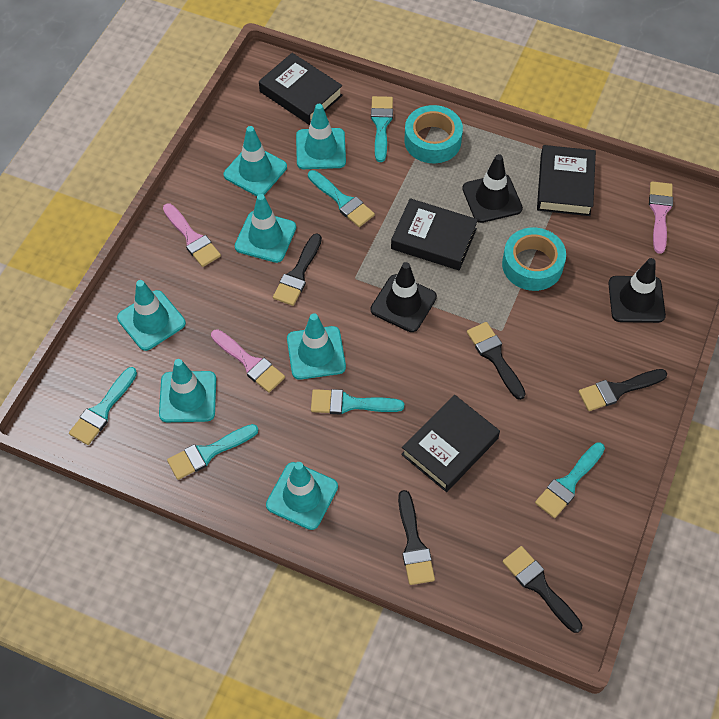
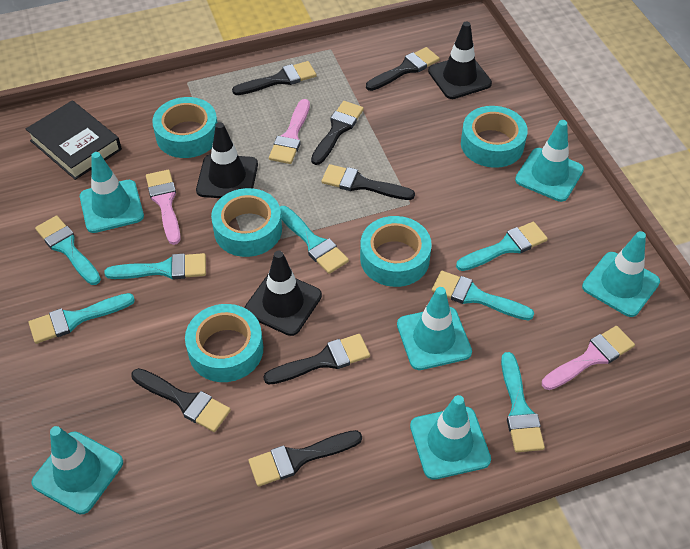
black book: [259,53,343,125] [391,198,478,270] [401,395,500,492] [537,145,596,216] = 4 -> [26,100,122,180] = 1
black brush: [273,233,322,306] [398,490,435,585] [467,322,526,400] [502,546,582,633] [579,369,667,411] = 5 -> [131,368,231,432] [232,61,316,95] [249,430,362,487] [263,334,370,385] [311,101,364,165] [322,164,415,200] [366,47,440,91] = 7
turquoise brush: [69,367,137,445] [167,424,258,480] [308,170,375,227] [311,389,404,415] [371,96,393,162] [535,442,605,518] = 6 -> [29,293,135,344] [35,216,101,285] [104,253,206,279] [280,206,349,274] [432,271,534,320] [456,222,548,271] [501,352,545,452] = 7
turquoise tape: [404,105,463,163] [502,228,566,291] = 2 -> [152,97,217,158] [185,304,263,382] [211,188,282,257] [360,216,432,287] [461,106,528,168] = 5
turquoise traffic cone: [117,280,186,351] [159,359,216,422] [224,126,287,196] [235,194,296,263] [266,462,338,530] [287,313,346,380] [296,104,346,169] = 7 -> [31,426,123,514] [80,152,144,233] [397,287,472,370] [410,395,491,480] [515,120,584,202] [582,231,660,317] = 6

